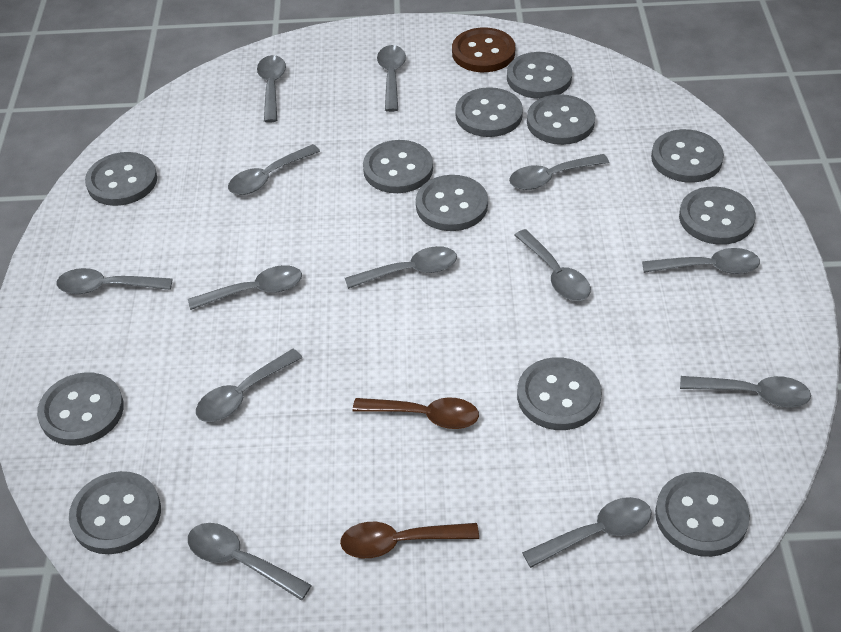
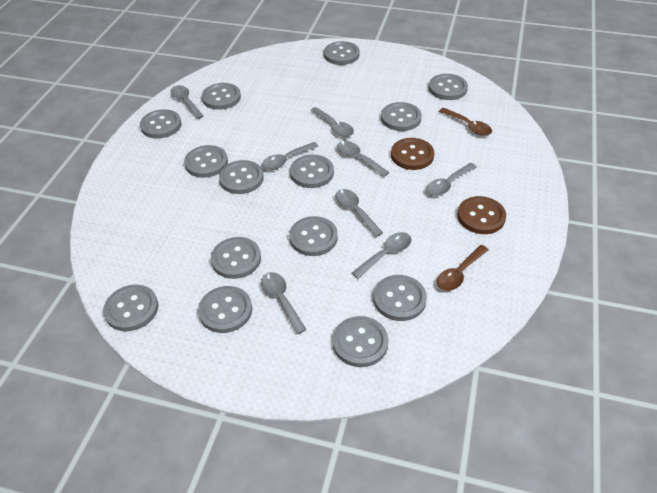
brown button: [452,27,515,72] = 1 -> [391,138,434,170] [457,196,506,234] = 2
grey button: [37,372,124,446] [69,471,161,554] [85,152,157,206] [363,140,433,193] [416,175,488,231] [455,87,523,137] [507,52,572,99] [517,357,602,430] [527,94,595,145] [651,129,724,183] [655,472,750,557] [679,187,756,245] = 12 -> [103,284,158,331] [140,109,181,138] [184,145,228,178] [198,286,252,333] [202,83,241,110] [211,237,261,279] [219,160,264,194] [289,216,338,256] [290,155,334,188] [324,41,360,65] [333,316,388,367] [374,275,427,321] [381,102,422,131] [429,74,468,100] = 14
grey spoon: [57,268,173,294] [188,265,302,310] [188,523,312,601] [196,349,302,422] [228,144,320,195] [257,55,286,123] [345,246,457,289] [377,45,406,112] [509,154,609,190] [514,229,591,301] [522,497,652,568] [642,248,760,274] [680,376,811,407] = 13 -> [171,85,203,119] [261,272,306,334] [262,142,319,170] [310,107,354,137] [336,189,383,237] [337,141,390,177] [352,232,412,279] [426,163,477,196] = 8

